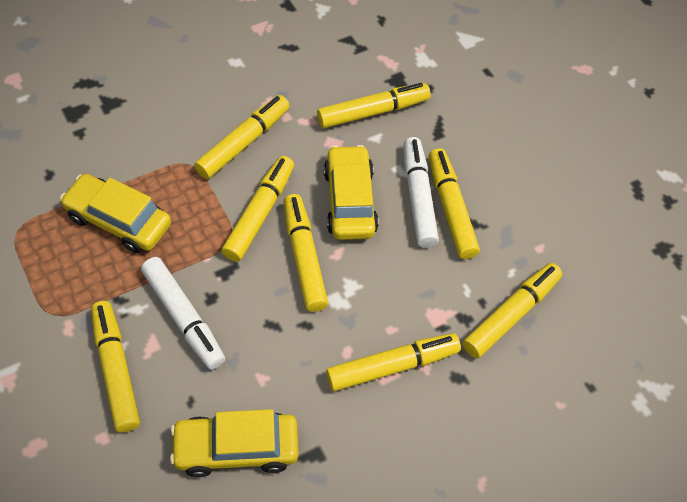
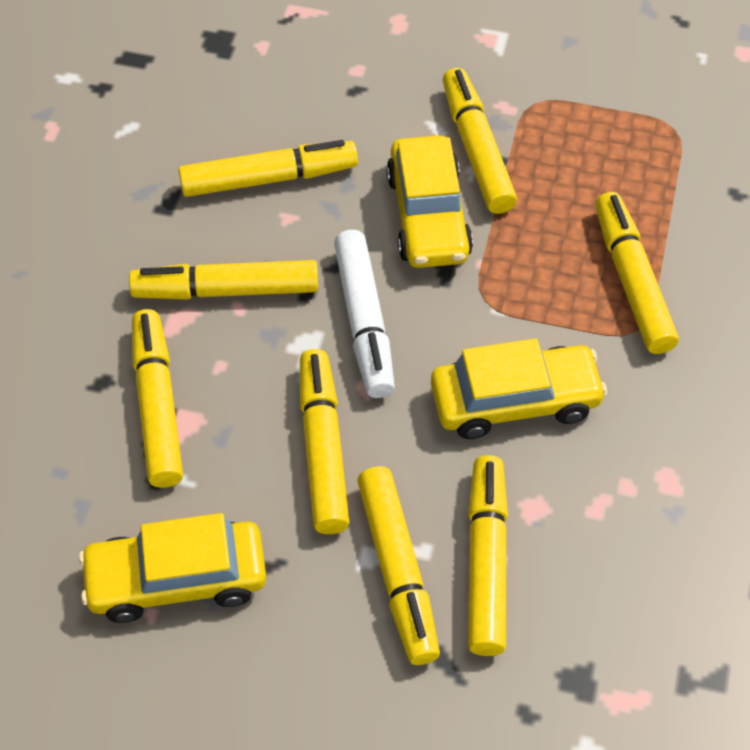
white marker: [141,257,225,370] [404,137,439,248] = 2 -> [334,230,395,398] = 1

